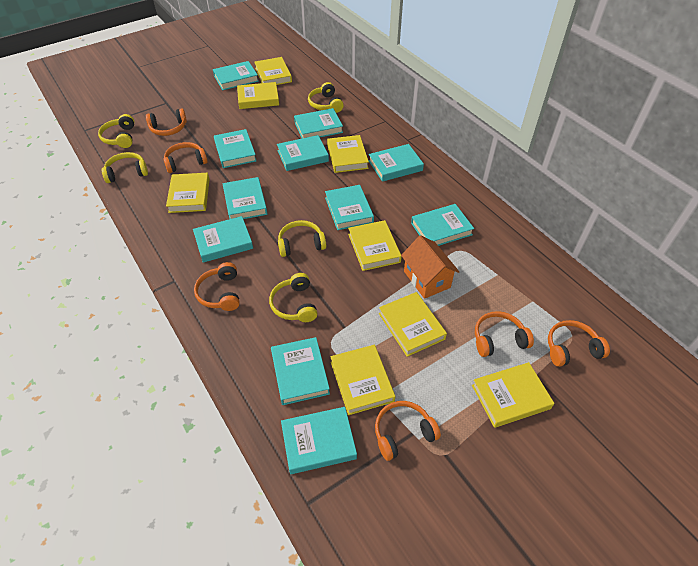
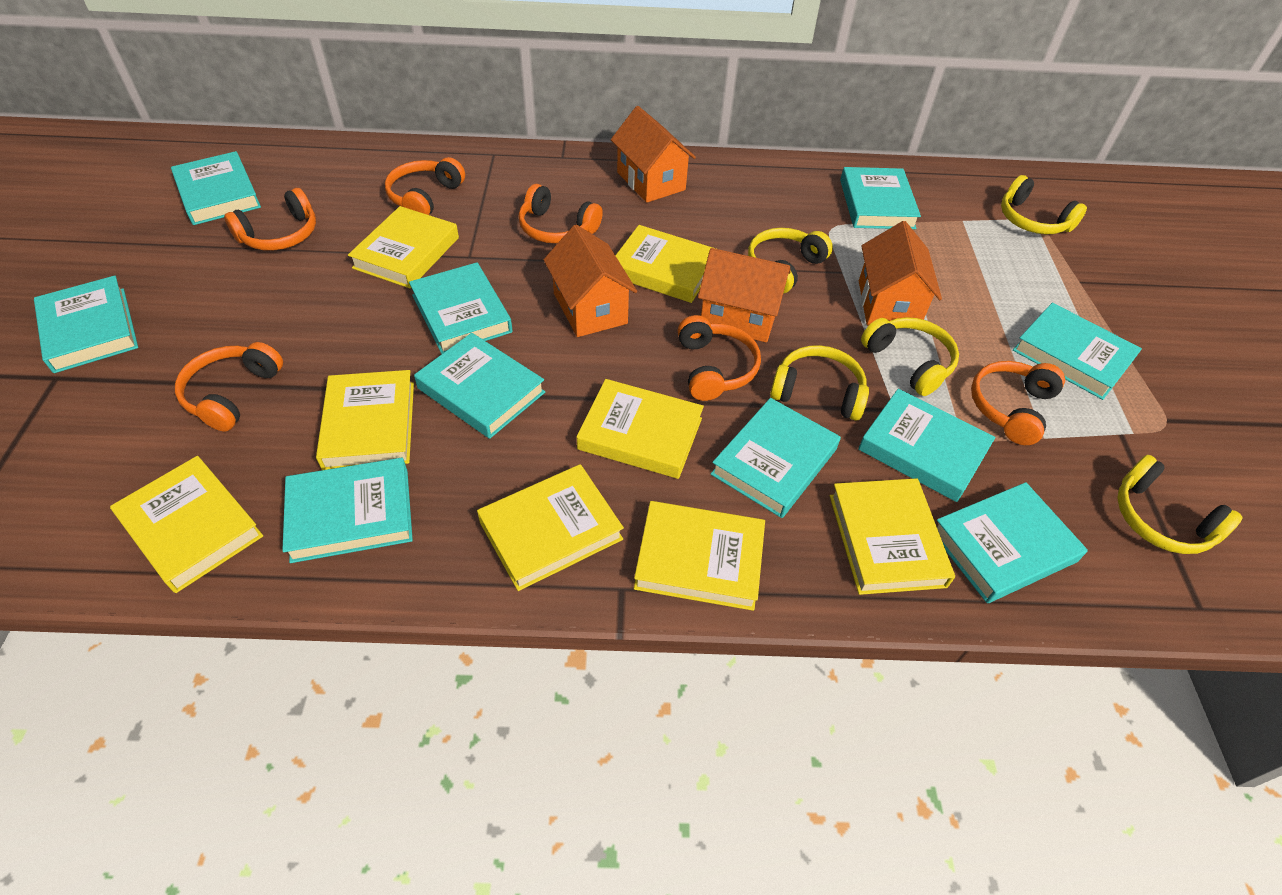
orange house: [401,235,459,299] = 1 -> [543,225,637,337] [611,106,696,203] [698,248,790,342] [859,221,942,325] = 4
turquoise book: [193,216,253,263] [213,61,259,90] [214,129,257,168] [223,177,267,219] [271,337,330,405] [277,135,329,171] [281,407,357,474] [294,108,343,138] [325,185,374,230] [369,144,424,182] [411,204,474,246] = 11 -> [34,276,138,373] [171,151,261,225] [282,458,413,563] [409,262,513,354] [414,333,545,439] [710,398,841,518] [840,167,921,229] [858,389,995,502] [937,482,1088,603] [1013,303,1142,400] = 10

